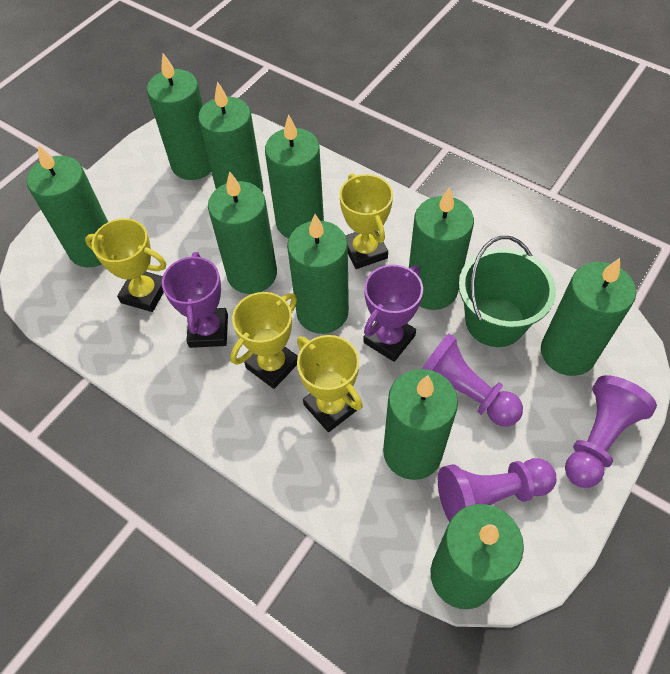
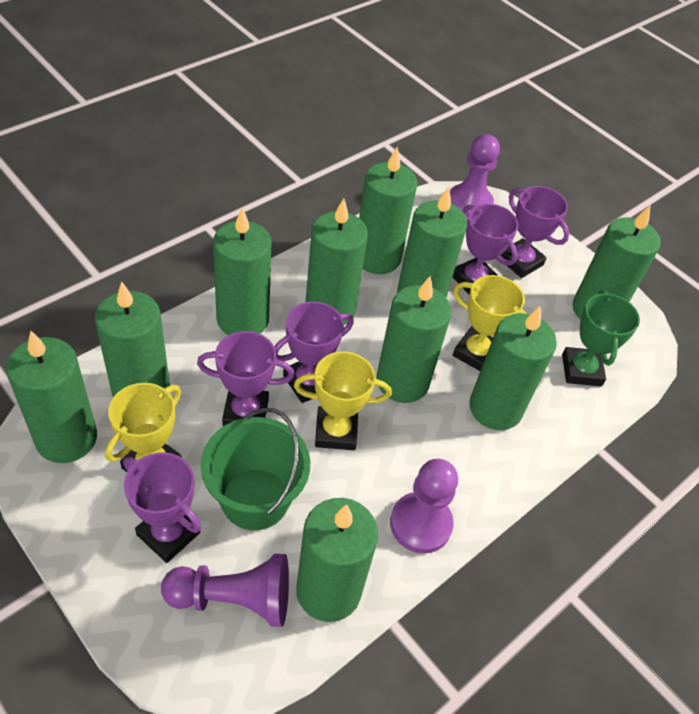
green trophy: none = 0 -> [562,290,640,386] = 1
purple trophy: [162,252,228,348] [363,265,423,362] = 2 -> [123,452,202,563] [197,331,295,426] [274,301,354,403] [452,204,518,294] [501,186,569,278] = 5
yellow trophy: [85,218,166,312] [230,292,298,389] [297,335,363,432] [339,174,393,269] = 4 -> [105,383,182,472] [294,352,392,450] [453,275,527,371] = 3

